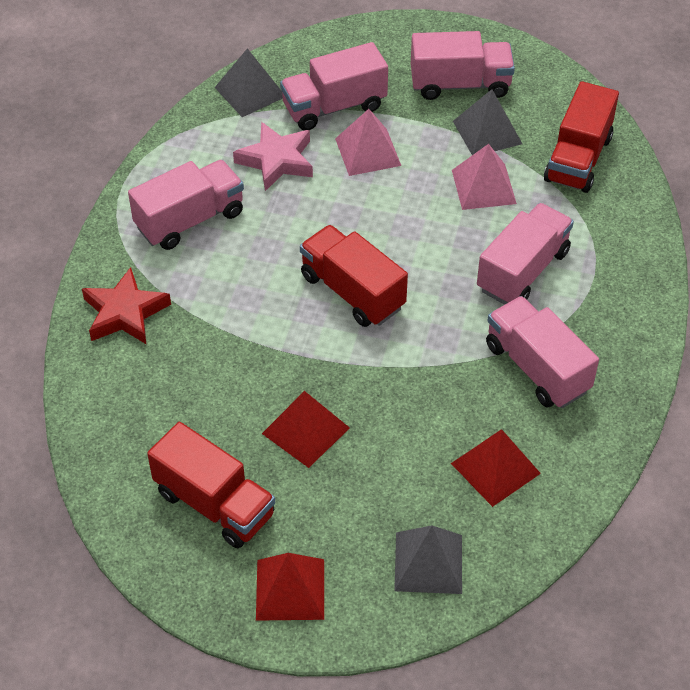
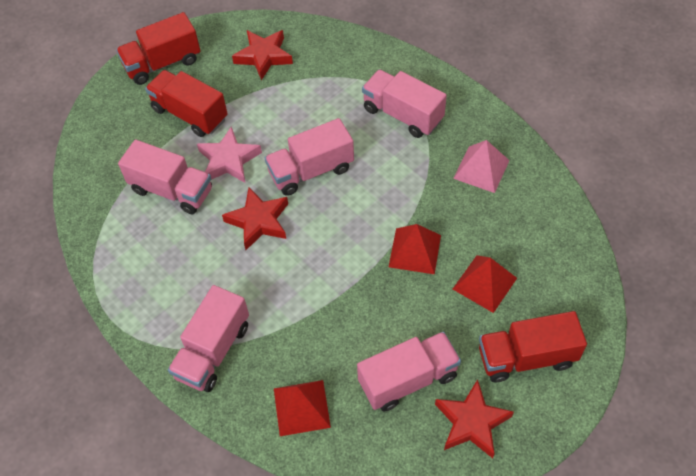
grey pyramid: [214,48,283,117] [394,526,462,594] [453,89,522,155] = 3 -> none = 0
pink pyramid: [335,109,401,176] [452,144,517,210] = 2 -> [453,140,510,193] = 1
red star: [82,267,171,344] = 1 -> [222,187,288,250] [232,30,293,80] [435,379,514,458] = 3

